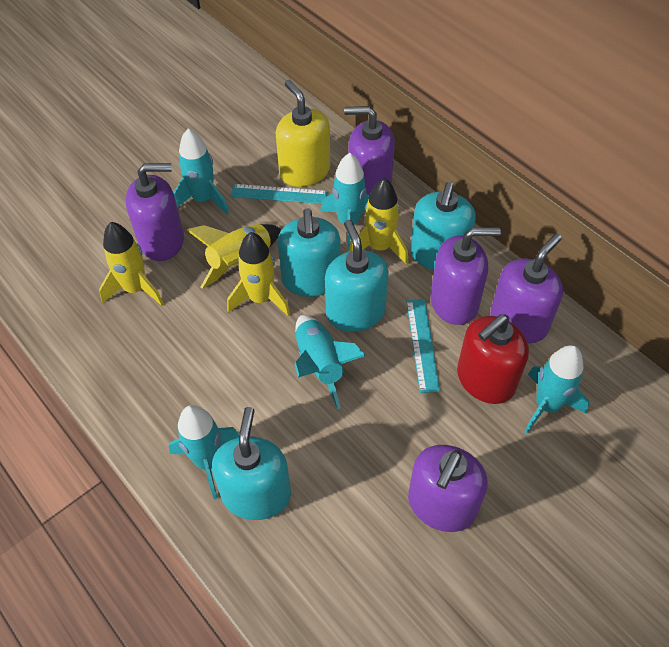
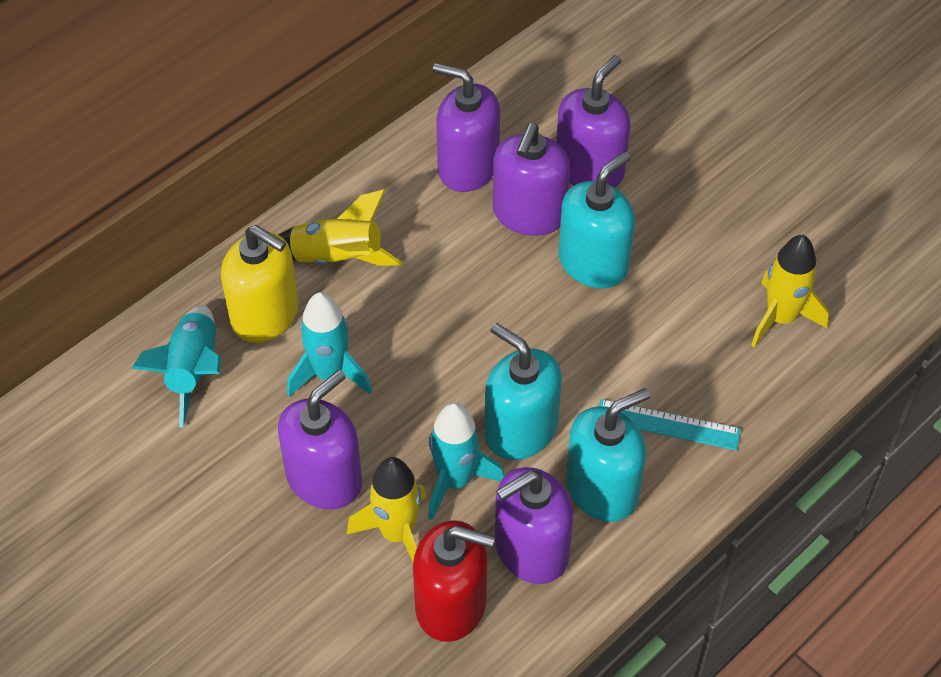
turquoise rocket: [169,405,239,499] [173,128,229,215] [295,315,366,409] [320,153,369,249] [525,345,589,434] = 5 -> [131,305,221,427] [287,292,372,397] [428,403,504,520] = 3
turquoise ruler: [231,184,327,204] [406,299,440,393] = 2 -> [599,399,741,450] = 1
turquoise soap dispenser: [212,407,291,520] [278,208,340,297] [325,220,389,332] [410,182,476,270] = 4 -> [484,323,562,460] [558,152,635,288] [566,388,651,522] = 3
yellow rocket: [99,222,164,306] [187,224,281,289] [227,232,290,317] [349,178,409,265] = 4 -> [278,189,402,265] [347,457,426,562] [751,235,829,348] = 3

